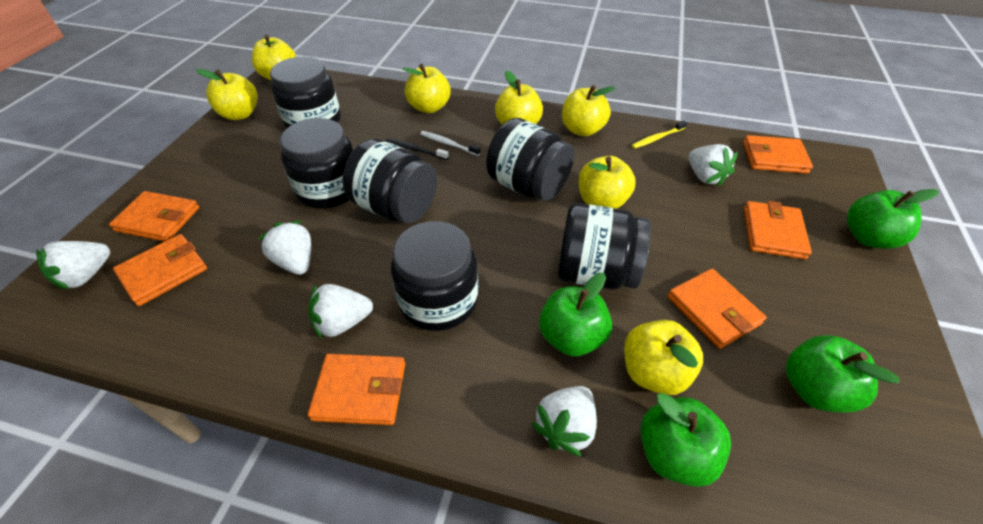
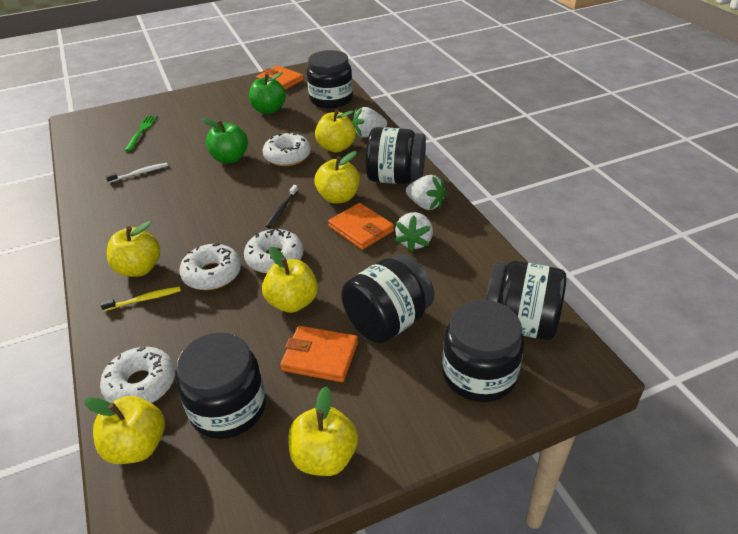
green apple: [539,273,612,357] [641,393,731,487] [786,335,900,413] [847,189,939,249] = 4 -> [202,118,248,163] [249,72,286,114] = 2
green fork: none = 0 -> [125,116,157,151] = 1
orange wallet: [109,191,199,242] [113,234,207,306] [308,354,405,425] [667,269,767,349] [743,135,813,174] [744,201,812,259] = 6 -> [256,66,304,90] [280,326,358,382] [328,203,394,250] = 3
white donut: none = 0 -> [100,347,175,403] [179,243,241,290] [244,229,303,274] [262,132,311,166] = 4
white strawberry: [36,241,110,289] [258,221,311,275] [308,284,373,340] [532,386,597,456] [689,144,738,187] = 5 -> [352,107,387,138] [395,212,433,252] [406,175,446,210] = 3
yellow apple: [196,69,258,120] [252,35,296,80] [402,64,450,113] [495,70,543,125] [562,85,615,136] [579,156,636,209] [624,320,703,395] = 7 -> [84,396,165,464] [107,221,161,277] [262,247,318,313] [288,386,358,476] [314,151,360,204] [315,109,356,152] = 6

